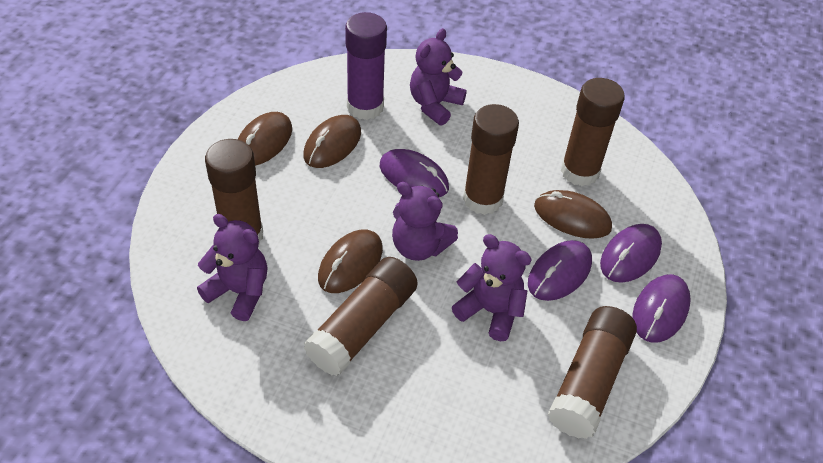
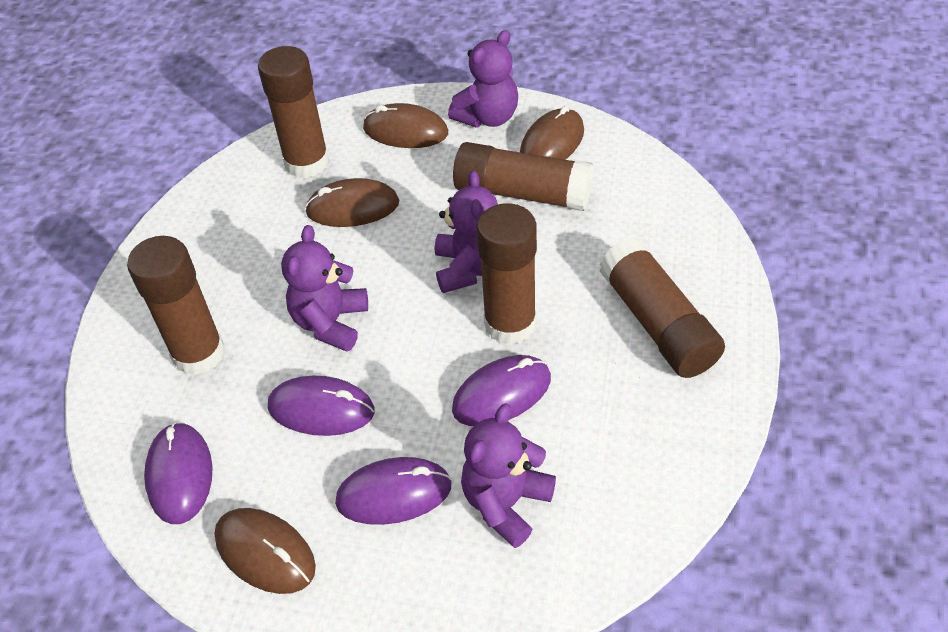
purple glue stick: [345,12,387,120] = 1 -> none = 0

